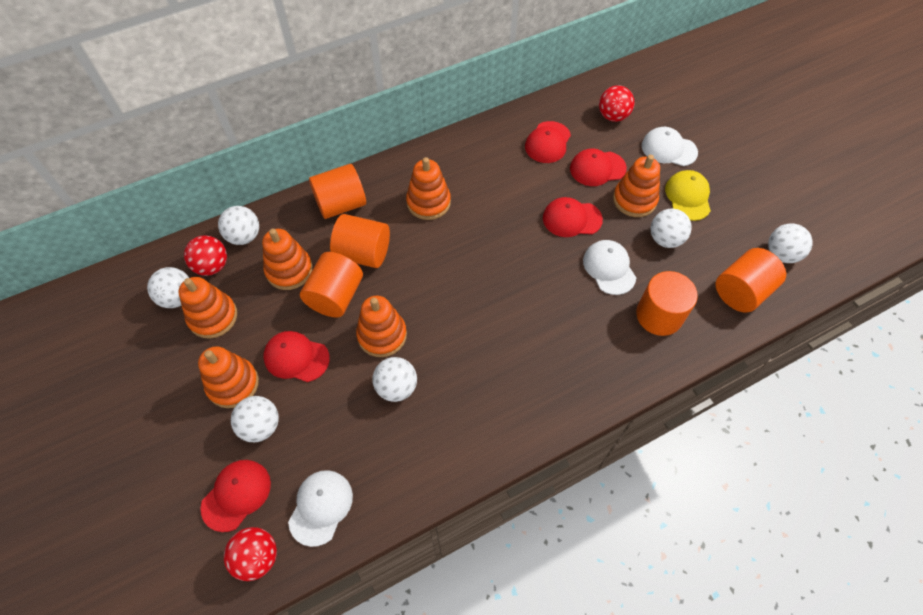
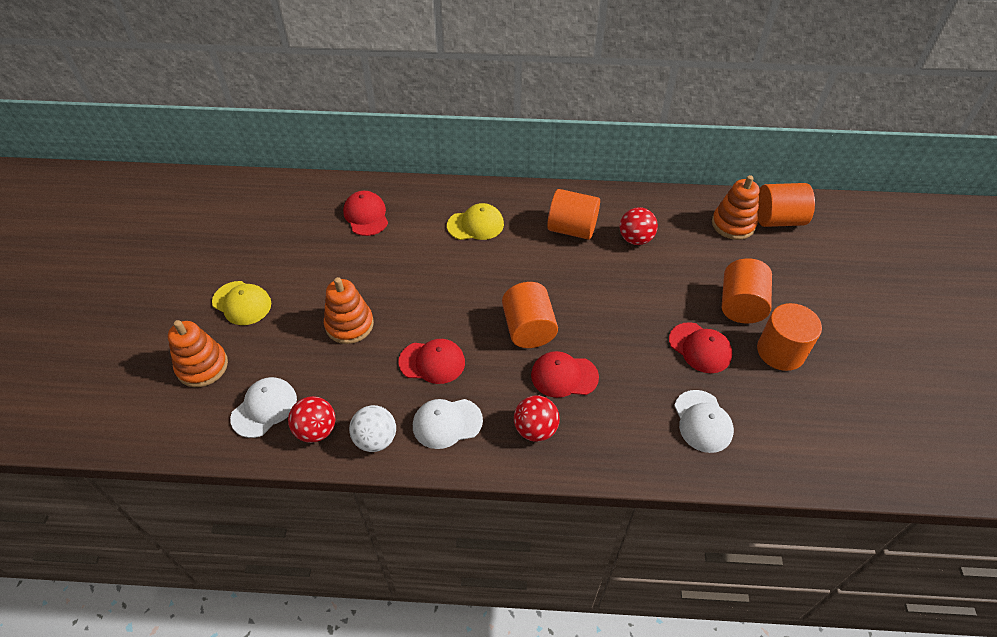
orange stacking toy: [178,277,237,339] [198,346,259,408] [262,229,313,290] [356,296,407,357] [406,157,451,220] [613,155,660,217] = 6 -> [168,320,228,387] [324,277,374,344] [712,175,759,240] = 3
red cap: [200,460,271,532] [263,331,330,382] [525,121,571,163] [543,197,603,237] [570,148,627,186] = 5 -> [343,191,388,236] [398,339,465,384] [531,351,599,398] [669,322,732,373] = 4
white ball: [147,267,189,308] [218,206,259,245] [231,396,279,442] [373,357,417,402] [651,209,692,248] [768,223,812,263] = 6 -> [349,405,396,452] = 1
yellow cap: [665,170,711,221] = 1 -> [212,281,271,325] [447,203,504,240] = 2

